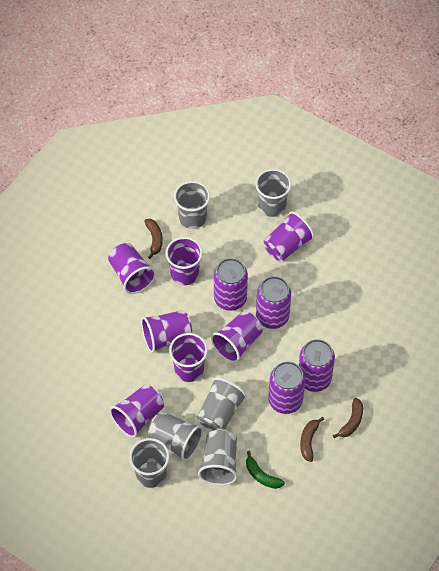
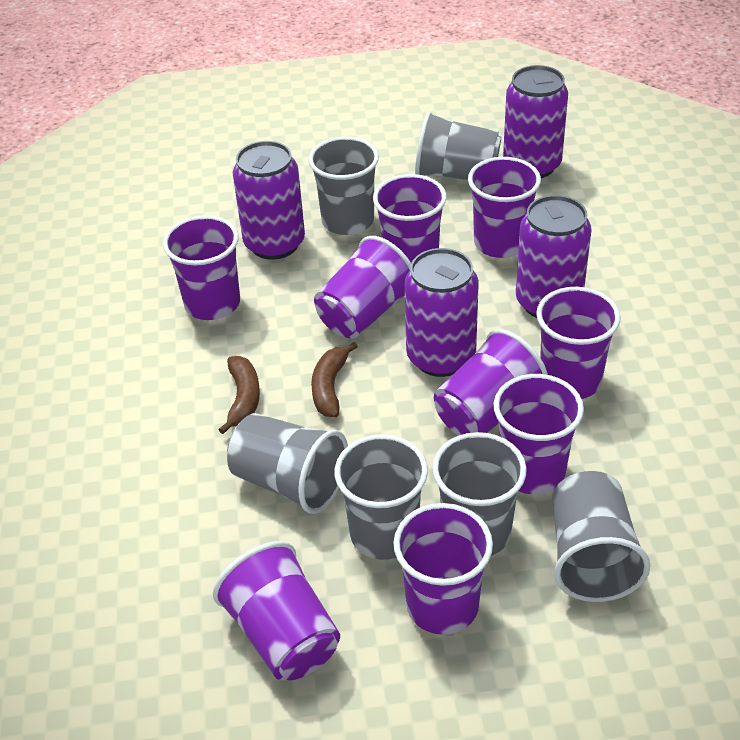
brown banana: [145,219,163,259] [300,417,324,462] [333,398,363,438] = 3 -> [219,356,260,434] [311,342,358,417] = 2
green banana: [246,451,285,489] = 1 -> none = 0
purple cup: [108,243,156,294] [110,385,164,438] [141,310,192,353] [166,237,203,285] [169,333,208,382] [211,311,263,363] [264,212,314,261] = 7 -> [163,215,240,320] [213,541,340,680] [314,236,411,339] [373,174,447,263] [393,503,493,635] [434,329,548,436] [468,157,541,258] [494,374,584,494] [536,287,620,399] = 9

